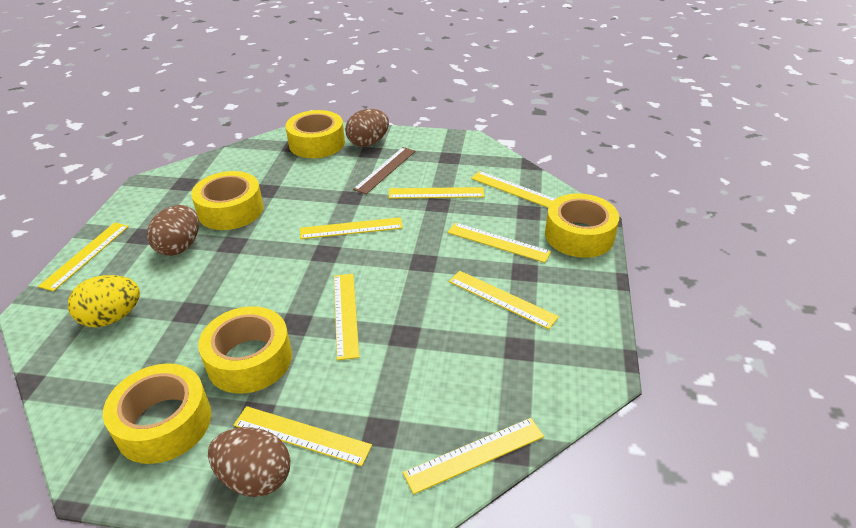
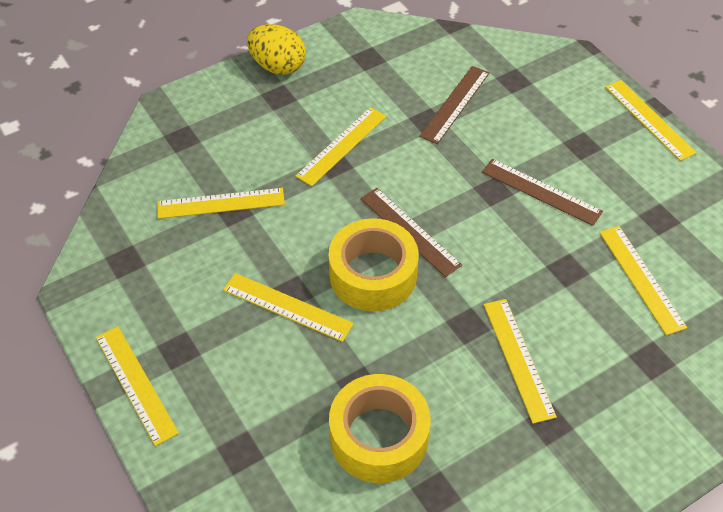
brown egg: [147,205,199,256] [208,427,290,497] [345,109,389,147] = 3 -> none = 0
brown ruler: [353,147,415,194] = 1 -> [360,188,462,277] [419,66,490,144] [482,159,603,226] = 3
yellow ruler: [38,222,129,291] [234,406,372,466] [300,217,403,239] [334,274,359,360] [389,187,484,199] [403,418,544,494] [447,223,551,263] [449,271,559,329] [471,171,555,208] = 9 -> [96,326,179,446] [157,188,285,219] [223,273,354,342] [295,107,386,186] [484,299,557,424] [599,226,687,335] [605,80,697,161] = 7
yellow tape: [103,364,212,464] [191,171,263,230] [198,306,292,394] [285,110,345,158] [545,193,619,258] = 5 -> [328,218,419,311] [329,374,431,483] = 2

